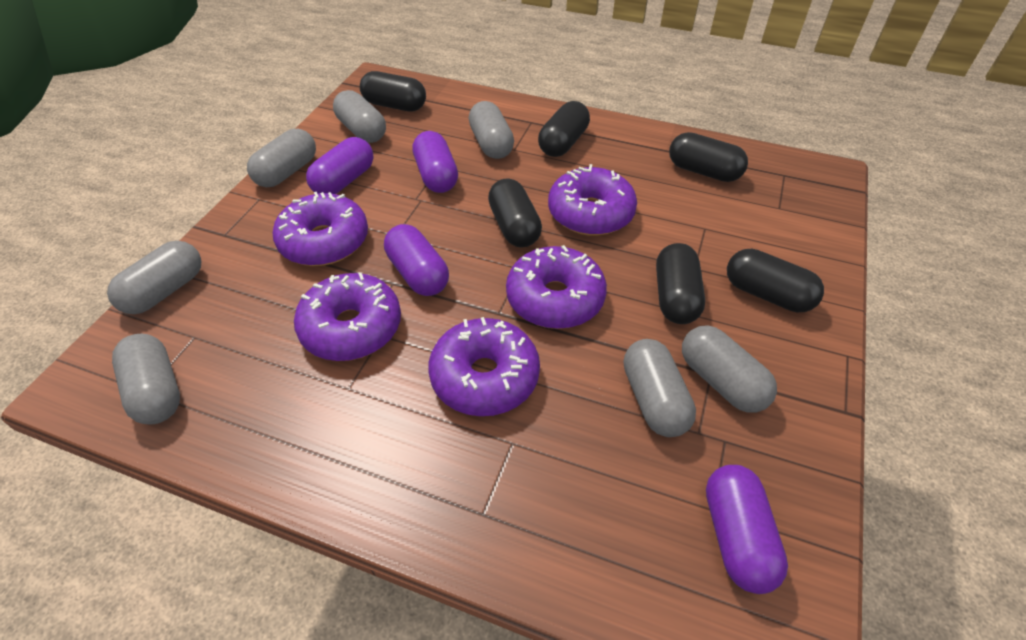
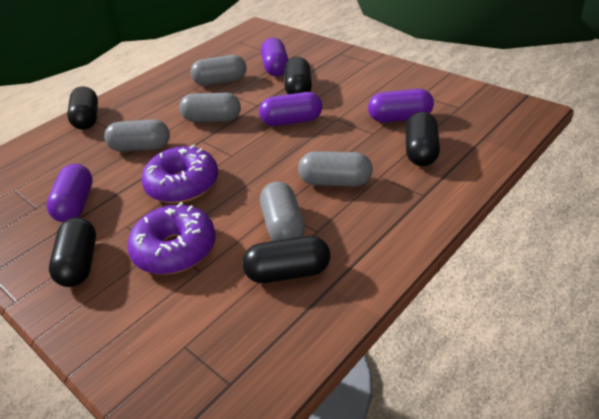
black capsule: [360,71,426,111] [488,178,542,247] [538,101,590,157] [656,243,705,324] [669,132,748,182] [727,249,824,312] = 6 -> [49,217,96,287] [67,86,98,130] [242,236,330,283] [284,57,312,94] [405,112,440,166] = 5
grey capsule: [107,241,201,314] [112,334,180,424] [247,129,316,187] [333,90,386,143] [469,101,514,159] [624,339,696,437] [682,325,777,413] = 7 -> [104,119,170,152] [179,93,241,122] [191,55,246,85] [260,181,305,241] [298,151,373,186] = 5
purple donut: [272,192,368,266] [294,273,401,361] [428,317,540,416] [506,245,607,329] [548,164,637,236] = 5 -> [127,202,216,275] [141,145,218,203] = 2

